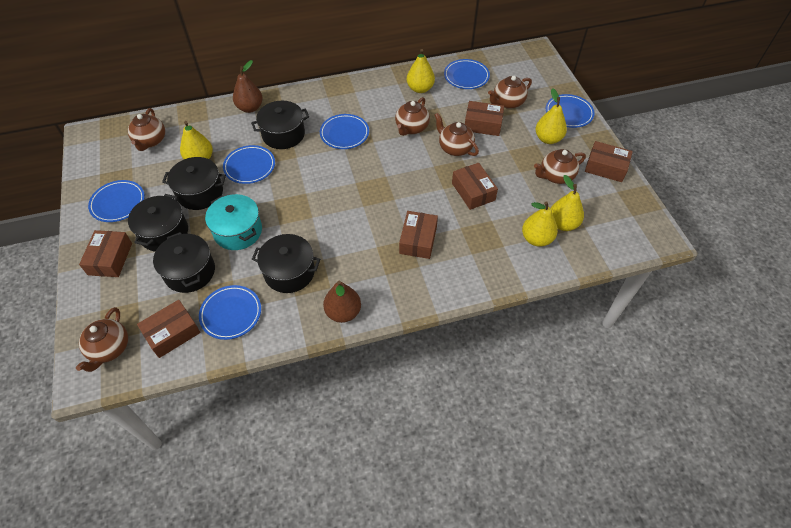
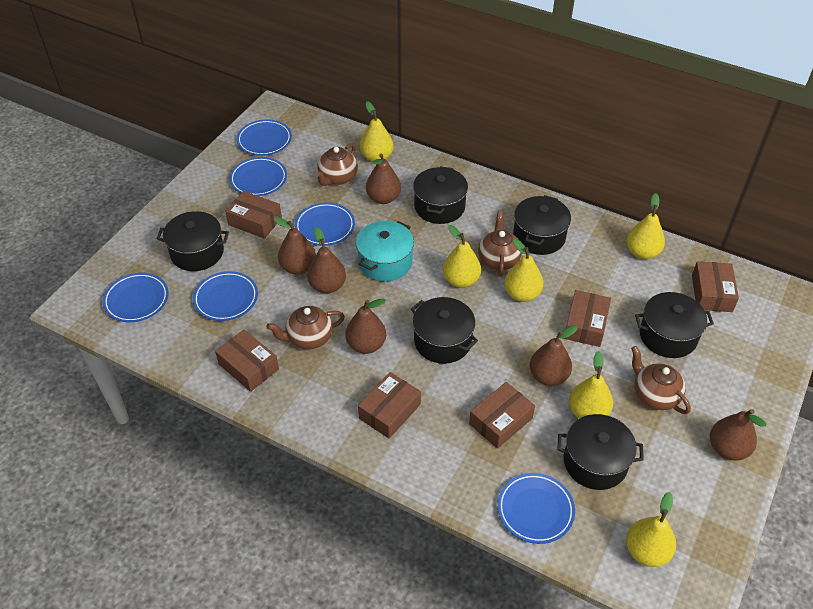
black pot: [128,194,188,251] [153,232,215,293] [162,157,226,210] [251,101,309,149] [252,234,320,293] = 5 -> [157,211,229,271] [411,297,478,364] [413,166,468,224] [513,195,571,255] [557,414,644,490] [635,292,714,358] = 6
brown pear: [233,60,263,113] [323,280,361,323] = 2 -> [273,216,316,275] [307,227,346,294] [345,299,386,354] [366,154,401,204] [530,325,578,386] [710,409,766,461] = 6
brown teapot: [76,307,128,372] [128,108,165,151] [395,97,430,136] [435,113,479,156] [488,76,532,109] [534,149,586,184] = 6 -> [266,306,345,349] [315,143,358,186] [478,211,522,277] [631,346,691,414] = 4
yellow pear: [180,121,213,159] [407,49,435,93] [522,201,558,247] [536,88,567,144] [551,175,584,231] = 5 -> [360,101,394,162] [443,225,481,288] [504,238,543,302] [569,351,613,419] [626,193,665,259] [626,492,676,567] = 6

